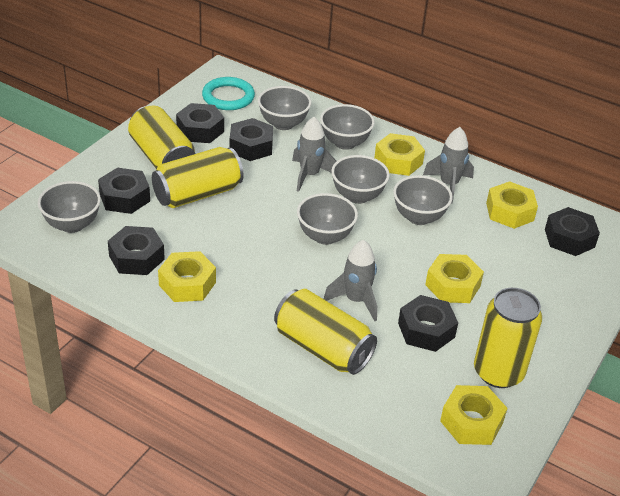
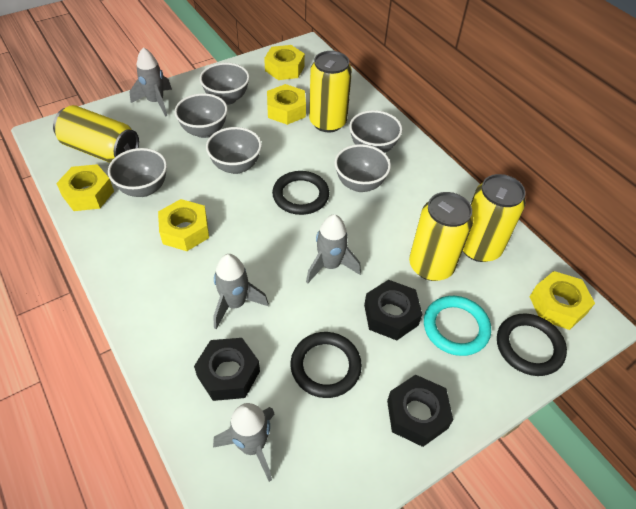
black nut: [98,168,150,214] [108,226,165,275] [176,103,224,143] [230,118,273,161] [398,295,458,352] [545,207,600,256] = 6 -> [194,338,260,401] [364,280,422,340] [387,375,453,447] = 3
black ring: none = 0 -> [272,171,329,215] [290,332,362,398] [497,313,567,376] = 3
grey rocket: [292,117,336,192] [324,240,377,321] [423,127,474,203] = 3 -> [130,47,172,117] [213,254,269,329] [213,403,275,482] [306,214,361,283] = 4

